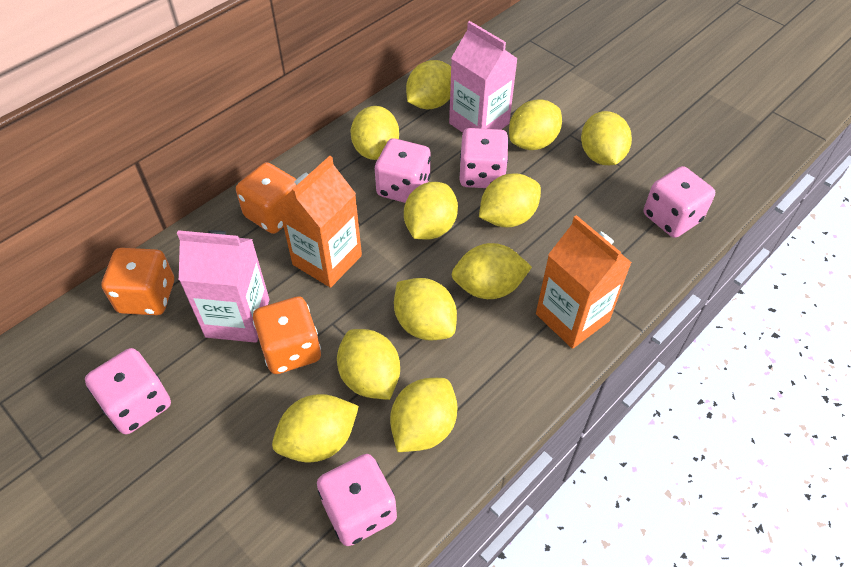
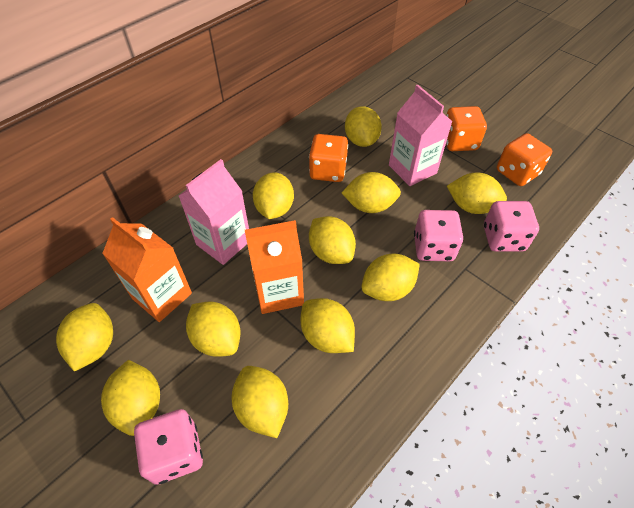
pink dice: [85,348,171,434] [317,454,397,546] [375,138,431,203] [459,128,509,188] [644,166,715,238] = 5 -> [134,409,203,485] [414,210,463,261] [484,201,539,252] = 3

